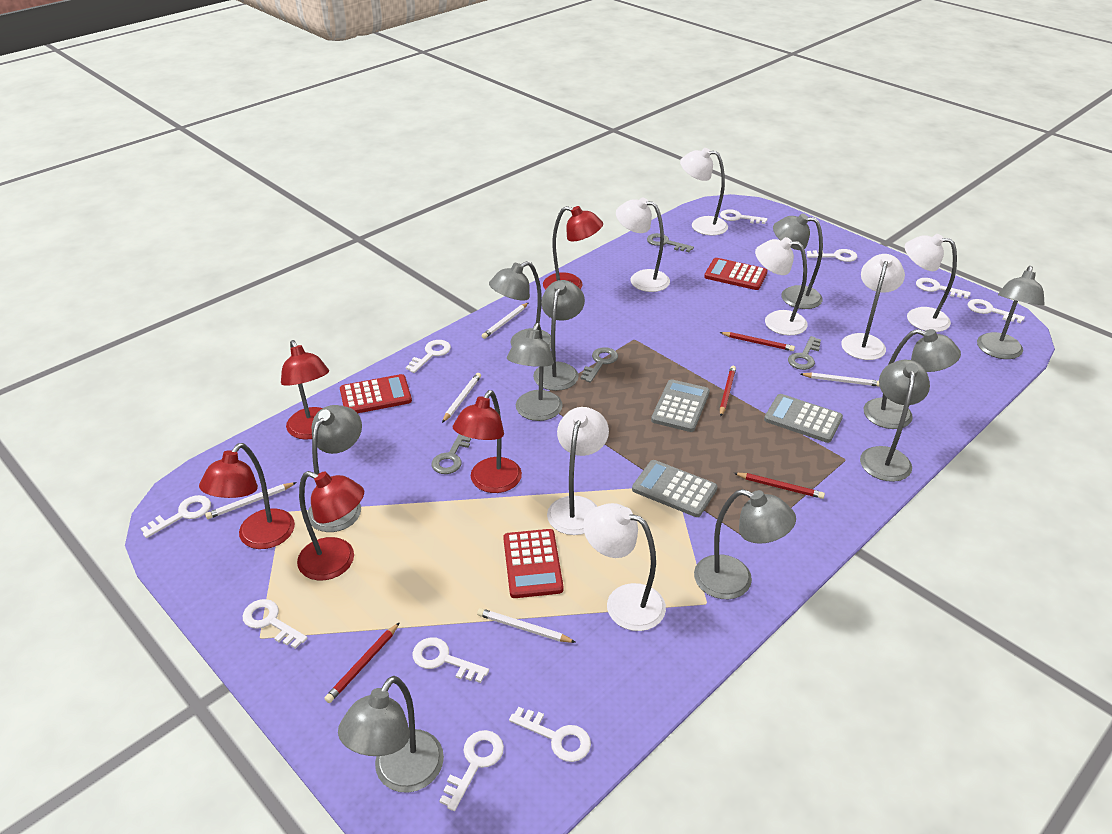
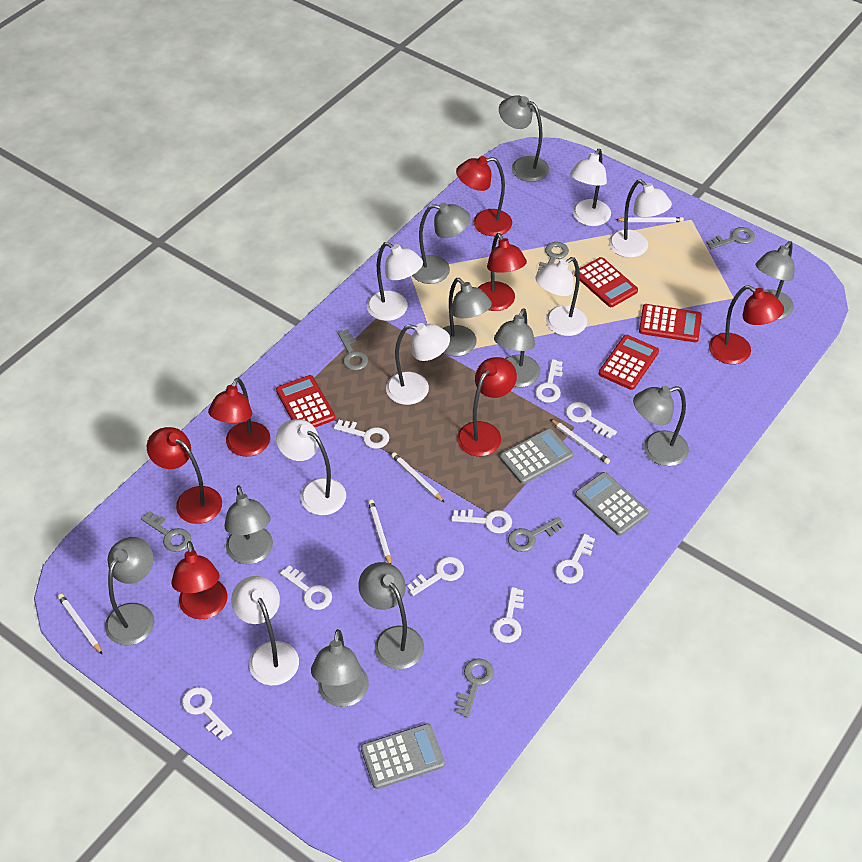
grey key: [432,434,471,474] [581,347,618,383] [647,233,694,252] [788,336,821,370] = 4 -> [141,511,191,552] [338,329,368,371] [456,658,494,718] [508,517,565,552] [537,242,569,273] [706,227,755,249] = 6
red calculator: [340,374,412,413] [503,529,563,598] [704,258,768,290] = 3 -> [276,375,335,427] [574,257,638,307] [599,335,659,390] [639,304,702,342] = 4
red lamp: [199,443,295,549] [281,340,329,440] [297,471,364,580] [453,390,522,493] [543,206,603,290] = 5 -> [147,427,222,524] [171,541,227,619] [208,378,270,457] [456,156,512,236] [457,357,517,456] [478,233,527,311] [709,285,784,364] = 7
red pencil: [324,622,400,703] [719,332,795,351] [720,366,736,416] [734,473,825,499] = 4 -> none = 0
white key: [141,495,211,538] [243,599,308,649] [406,340,451,373] [413,637,489,683] [440,730,504,811] [509,707,591,762] [720,209,767,224] [807,249,857,262] [916,278,971,299] [968,299,1025,323] = 10 -> [182,687,232,740] [280,565,332,610] [334,420,389,449] [407,557,464,596] [451,509,512,534] [492,587,524,643] [535,359,563,403] [555,534,595,584] [566,402,617,439] = 9

